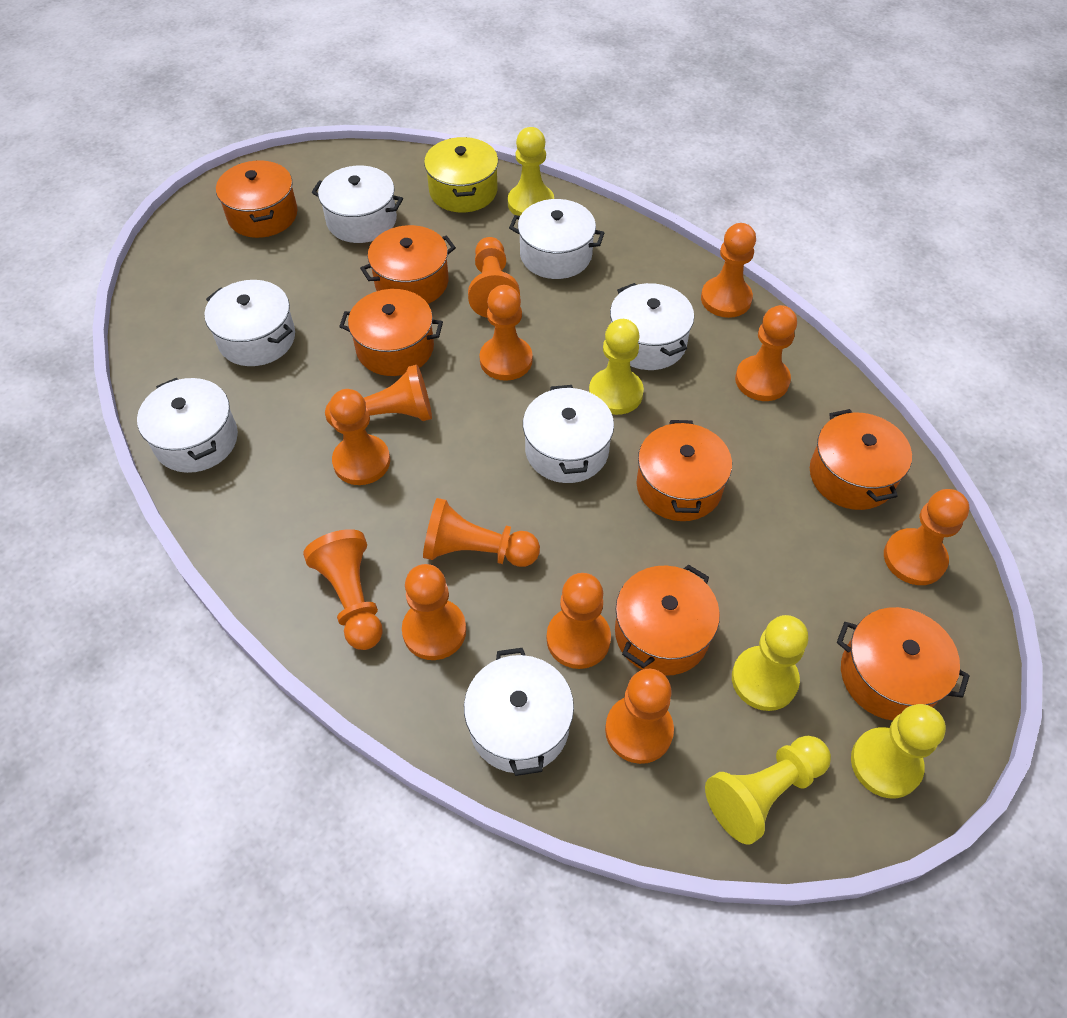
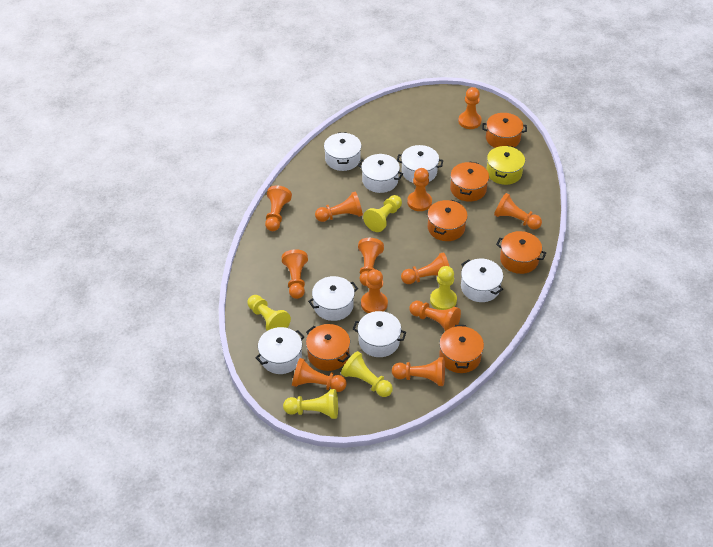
orange pot: [216,160,298,238] [339,289,443,376] [360,225,456,304] [615,565,720,676] [637,420,732,521] [810,409,912,510] [837,607,970,720] = 7 -> [306,324,351,371] [427,200,468,241] [439,325,484,373] [450,162,489,202] [482,113,527,148] [496,231,546,274] = 6

